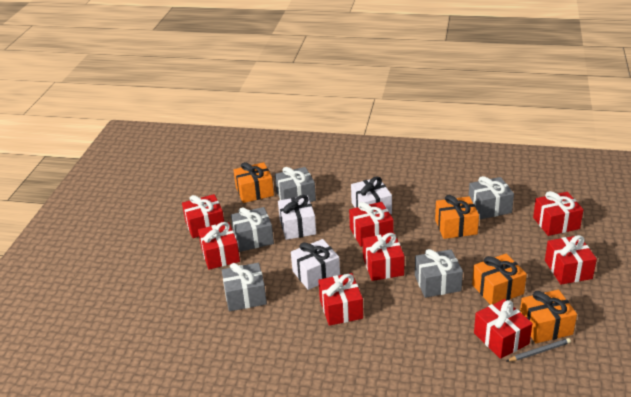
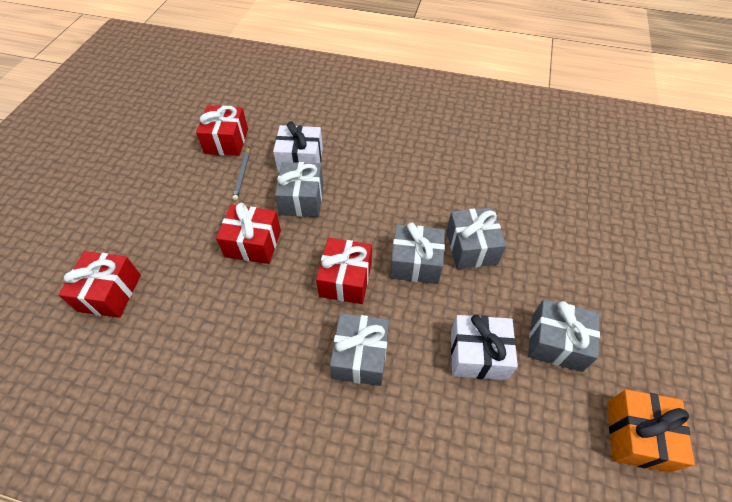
orange gift: [233,162,274,203] [435,195,479,239] [472,254,527,305] [520,290,577,343] = 4 -> [607,389,695,473] = 1
red gift: [182,194,224,238] [198,222,240,270] [318,273,363,326] [349,202,393,247] [363,233,405,281] [474,299,533,359] [533,191,584,236] [545,235,597,284] = 8 -> [58,251,141,318] [196,105,248,156] [216,203,281,264] [316,238,372,304] = 4
white gift: [278,195,316,240] [291,239,340,290] [351,176,392,214] = 3 -> [273,121,323,173] [451,315,518,380] = 2

